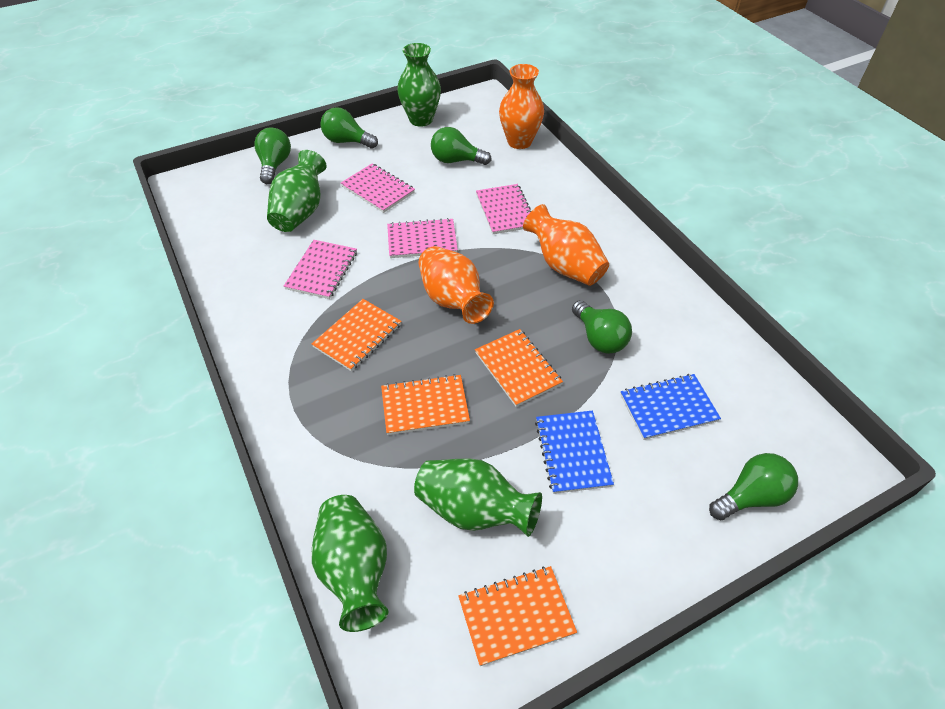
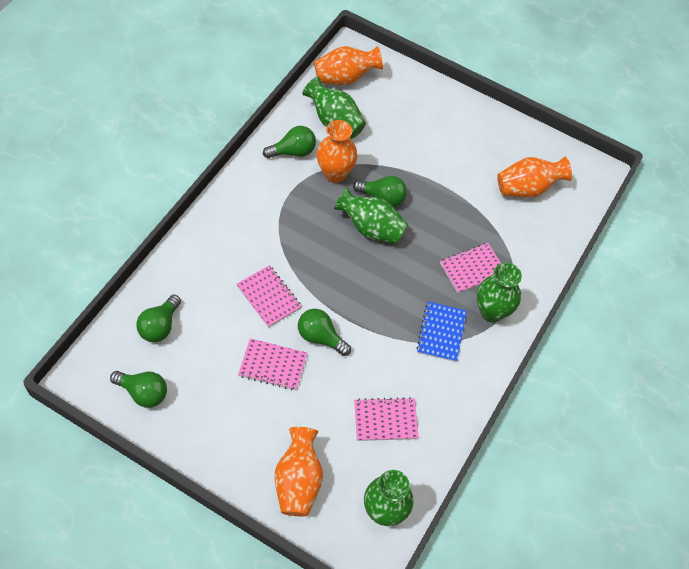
blue notebook: [535,411,614,494] [621,374,721,440] = 2 -> [416,302,467,362] = 1
orange notebook: [312,299,402,371] [381,374,470,435] [458,566,577,666] [475,329,563,407] = 4 -> none = 0
orange vase: [418,246,494,324] [499,64,544,149] [523,204,609,286] = 3 -> [275,427,323,516] [314,46,383,85] [317,120,357,183] [497,157,572,198] = 4

